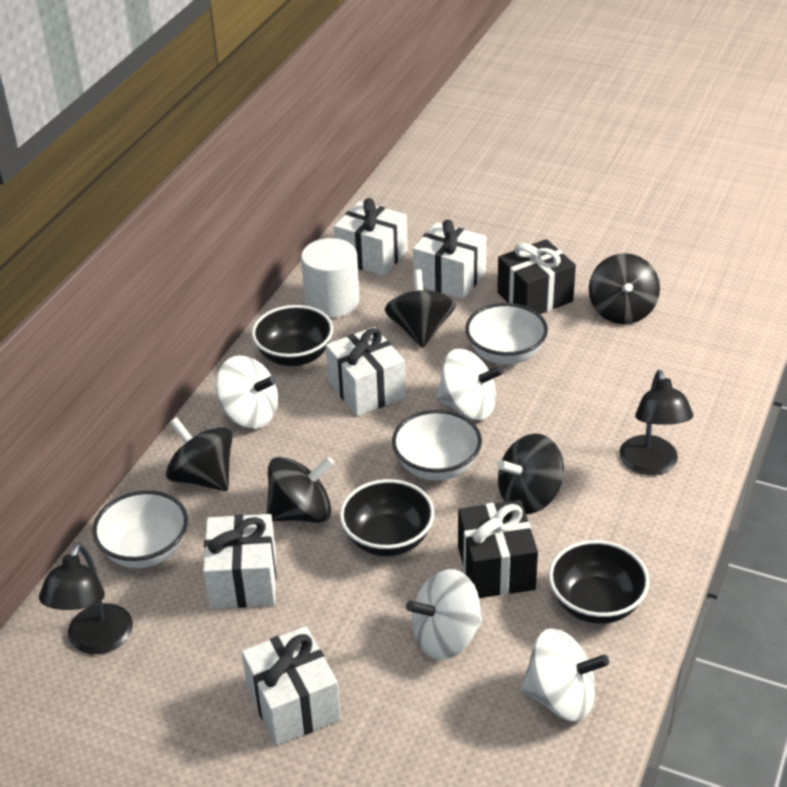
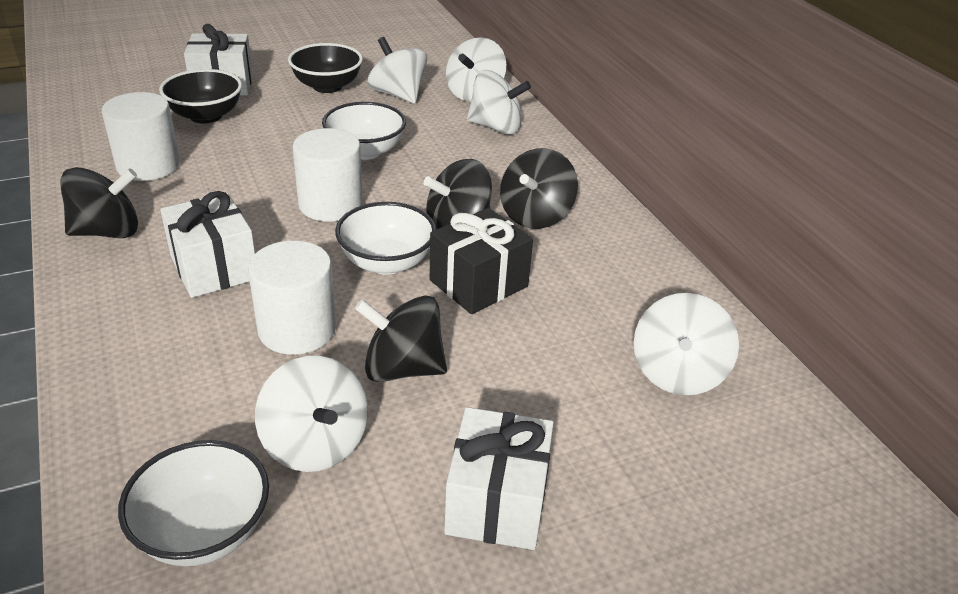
black bowl: [252,305,333,366] [340,479,435,556] [549,540,650,624] = 3 -> [159,69,242,124] [288,43,363,93] = 2
black gift: [458,500,538,598] [497,239,576,314] = 2 -> [430,208,533,314] = 1
black lamp: [39,543,133,654] [620,370,693,475] = 2 -> none = 0
black spinning top: [166,417,233,491] [267,457,334,523] [384,269,456,348] [497,434,564,514] [589,253,660,324] = 5 -> [60,167,138,238] [355,295,447,382] [423,159,492,229] [500,148,578,229] = 4
white cylinder: [301,238,360,318] = 1 -> [102,92,180,181] [248,240,336,355] [293,128,363,222] = 3
white gift: [203,514,276,609] [242,626,341,746] [326,327,406,416] [334,198,408,276] [413,220,487,299] = 5 -> [160,191,255,298] [184,24,253,95] [444,407,554,550] = 3
white spinning top: [216,355,278,429] [406,569,483,660] [436,349,504,420] [520,628,609,722] = 4 -> [255,356,368,472] [368,37,427,104] [446,37,506,102] [467,70,531,135] [634,293,739,395] = 5

